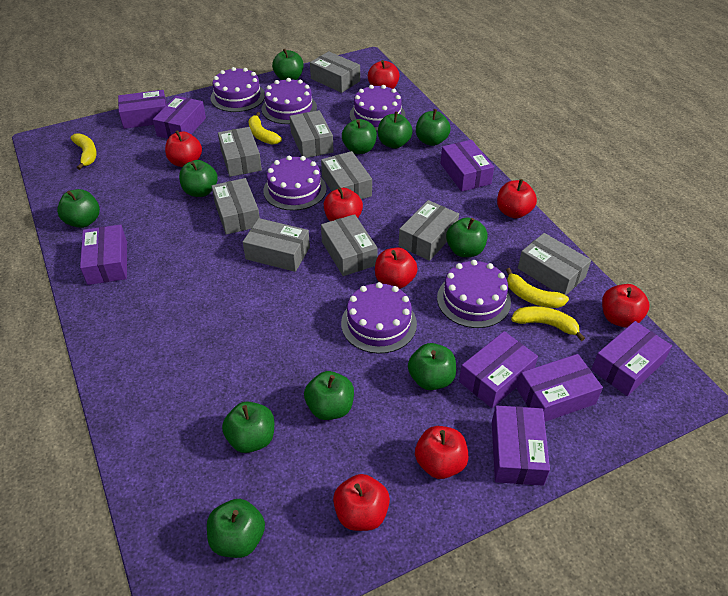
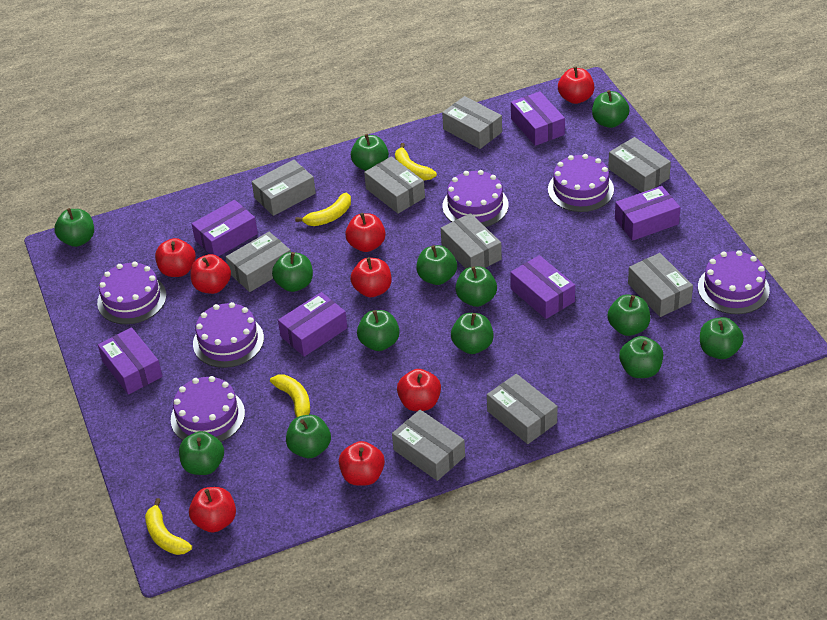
green apple: [57,189,100,228] [179,160,218,197] [207,499,265,558] [222,402,274,453] [272,49,304,80] [304,371,354,420] [342,119,377,154] [378,112,413,149] [408,343,456,390] [416,109,451,146] [446,217,487,257] = 11 -> [54,208,94,247] [179,431,224,475] [272,252,313,292] [286,415,331,458] [351,134,389,171] [357,310,400,351] [416,245,457,285] [451,313,494,354] [455,266,497,307] [592,90,630,128] [607,294,650,336] [619,336,663,378] [700,317,744,359] = 13
purple box: [80,224,127,285] [118,90,167,129] [153,96,206,139] [440,140,494,192] [459,331,538,408] [492,405,550,486] [517,354,603,422] [591,321,672,396] = 8 -> [98,327,163,395] [192,200,258,257] [278,292,347,357] [510,255,575,319] [511,91,565,146] [615,186,680,241] = 6

